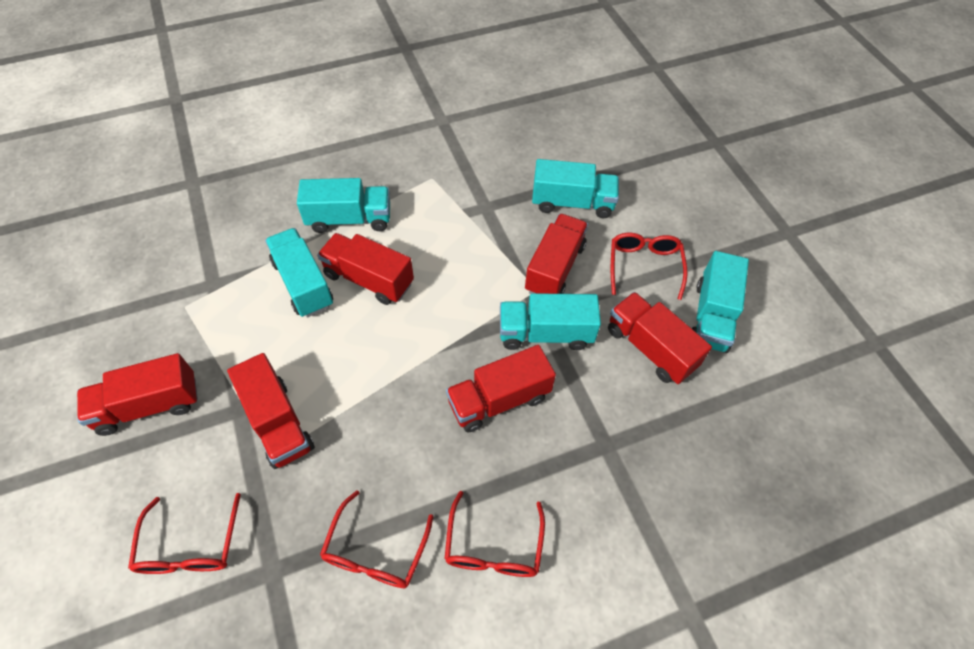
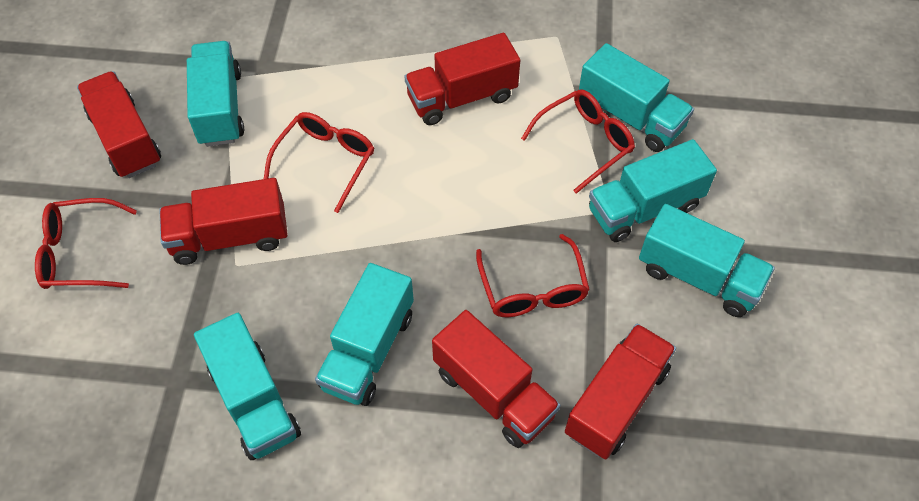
red truck: [77,353,198,436] [227,353,315,469] [317,233,414,305] [446,345,556,432] [525,214,588,294] [608,292,712,384] = 6 -> [77,71,161,178] [159,178,288,265] [404,33,520,125] [432,310,561,448] [565,324,676,460] = 5
turquoise truck: [265,228,333,317] [297,178,390,233] [500,293,601,350] [532,159,619,218] [692,251,749,353] = 5 -> [187,41,244,147] [194,313,301,460] [315,263,414,406] [579,43,694,152] [589,139,717,242] [639,204,775,317] = 6

